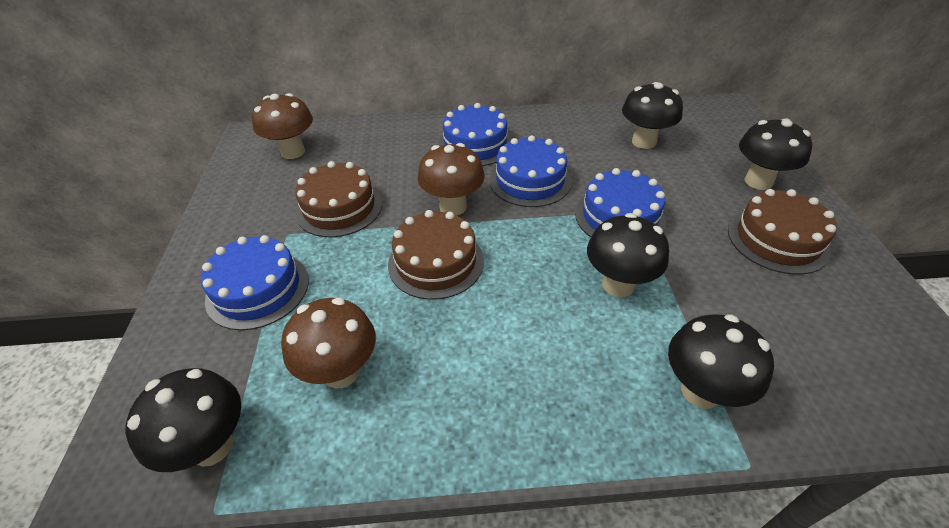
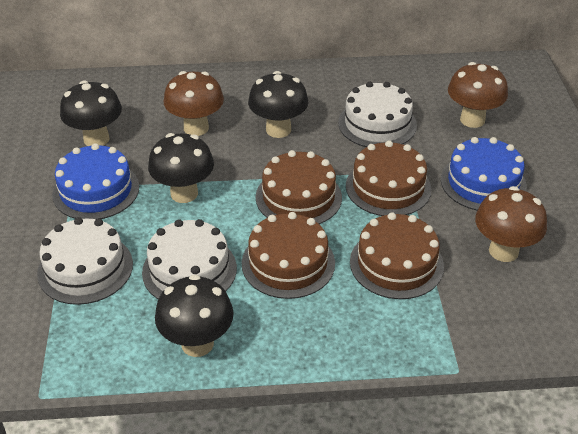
black mushroom: [125,368,241,472] [587,213,669,297] [622,82,683,149] [668,314,774,409] [739,118,812,190] = 5 -> [60,80,122,146] [148,133,214,203] [155,274,234,357] [248,71,308,138] = 4
blue cake: [201,235,309,330] [438,103,512,166] [489,135,572,207] [575,168,666,237] = 4 -> [52,143,139,219] [441,137,527,211] = 2
brown cake: [295,161,382,237] [388,210,484,300] [728,189,837,275] = 3 -> [242,212,335,299] [256,150,342,224] [346,140,432,216] [350,212,444,299] = 4
white cake: none = 0 -> [37,217,133,305] [142,219,237,299] [338,81,417,147] = 3

